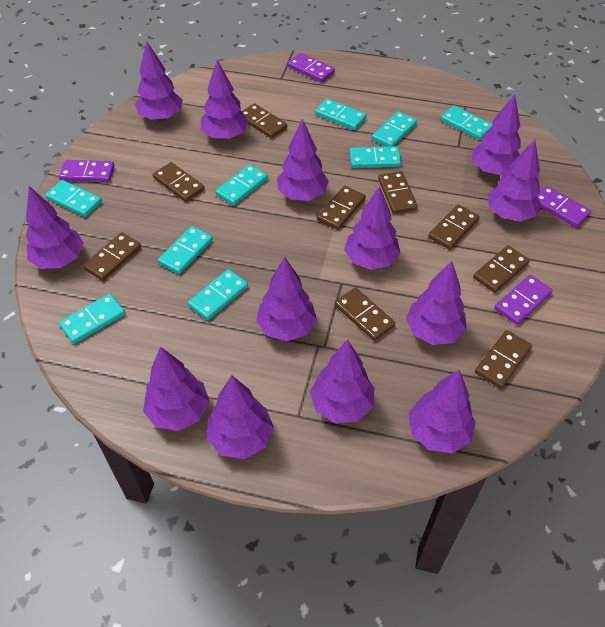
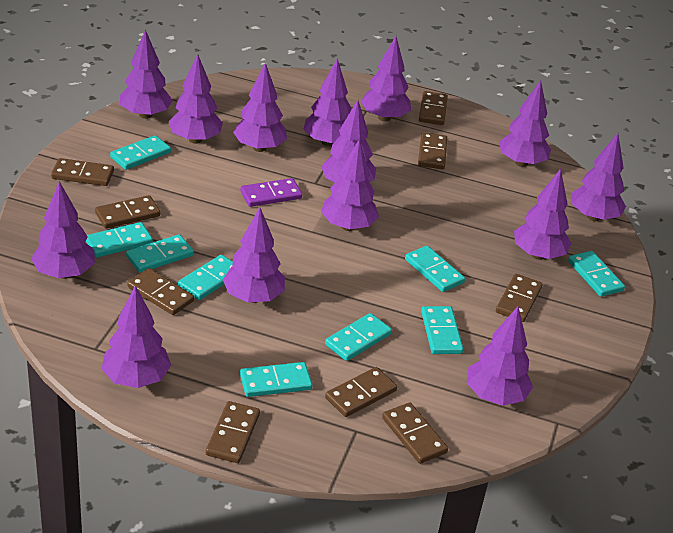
purple domino: [59,160,115,182] [287,53,335,82] [494,275,553,325] [537,186,591,228] = 4 -> [240,178,302,207] = 1
purple tree: [26,186,84,269] [135,41,183,121] [143,347,209,431] [201,60,249,140] [207,375,274,459] [256,257,317,341] [277,119,329,201] [310,340,374,423] [344,186,401,270] [406,261,467,345] [409,370,476,453] [472,94,521,175] [488,139,542,222] = 13 -> [31,181,95,279] [102,285,171,388] [120,30,173,119] [169,54,223,144] [223,207,285,303] [233,63,287,152] [303,58,352,147] [321,100,376,182] [321,139,379,231] [360,36,411,122] [467,306,533,406] [499,80,551,167] [514,169,572,260] [571,133,626,221] = 14

